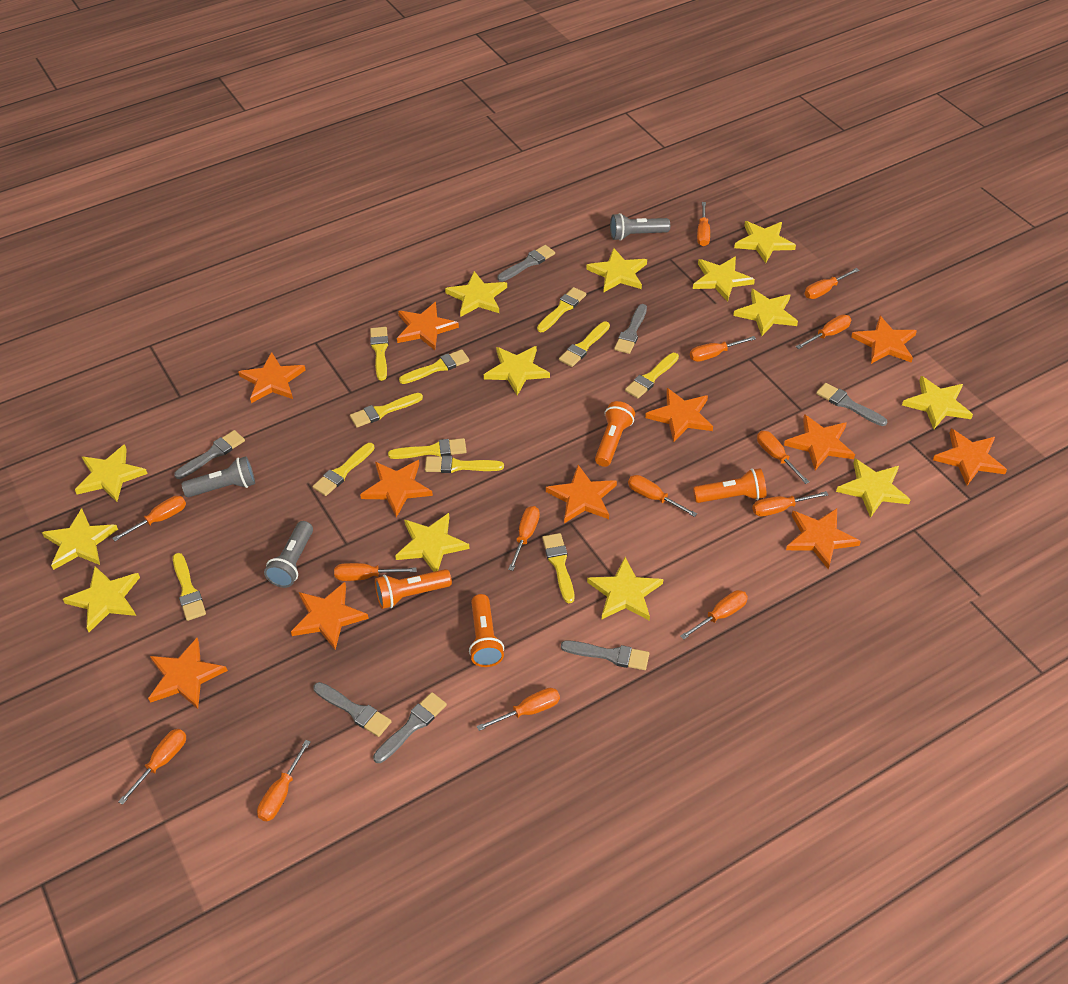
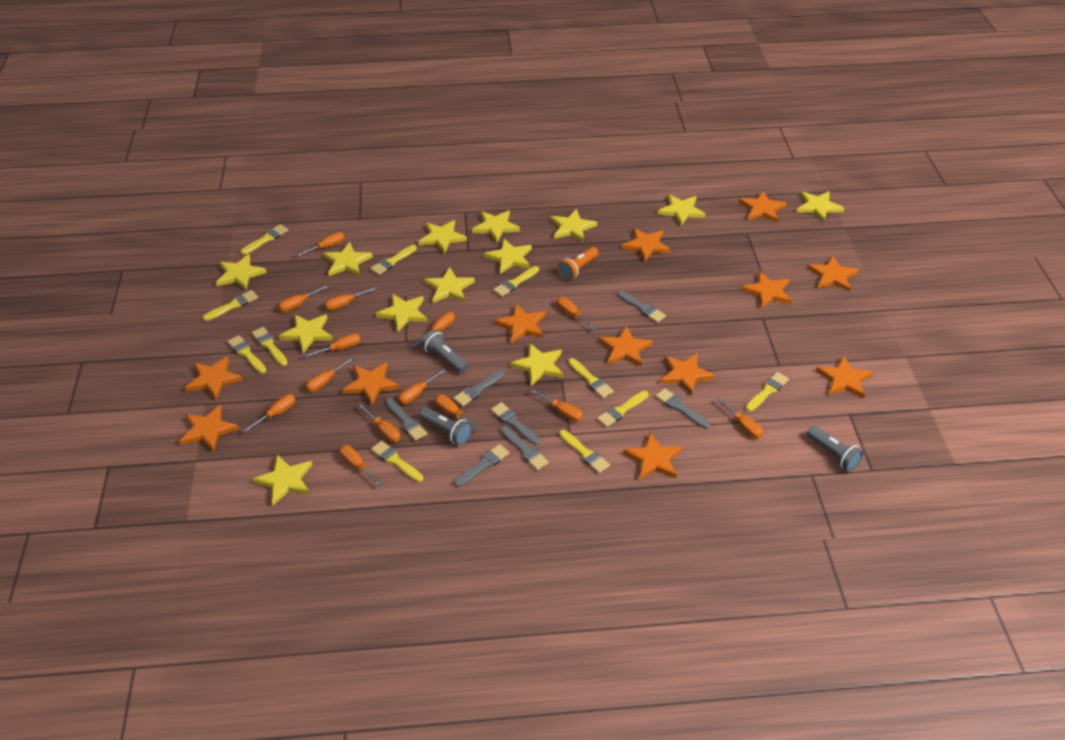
orange flashlight: [375,569,452,609] [469,594,504,667] [595,401,635,467] [693,468,766,503] = 4 -> [557,247,599,281] = 1
orange star: [148,638,228,709] [238,352,306,403] [291,582,369,650] [360,460,433,518] [397,302,459,350] [546,465,617,523] [645,388,713,442] [784,414,855,470] [786,508,861,570] [851,316,917,364] [933,428,1007,486] = 11 -> [179,405,239,452] [185,356,242,400] [343,362,399,405] [495,304,546,343] [599,326,653,366] [621,228,671,262] [623,432,682,480] [660,353,715,396] [739,191,787,222] [741,271,792,308] [807,256,859,292] [816,355,873,398] = 12

